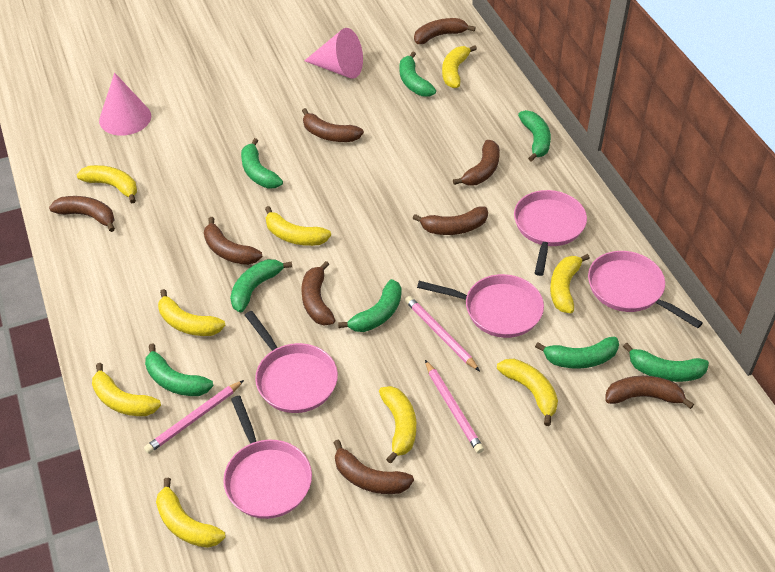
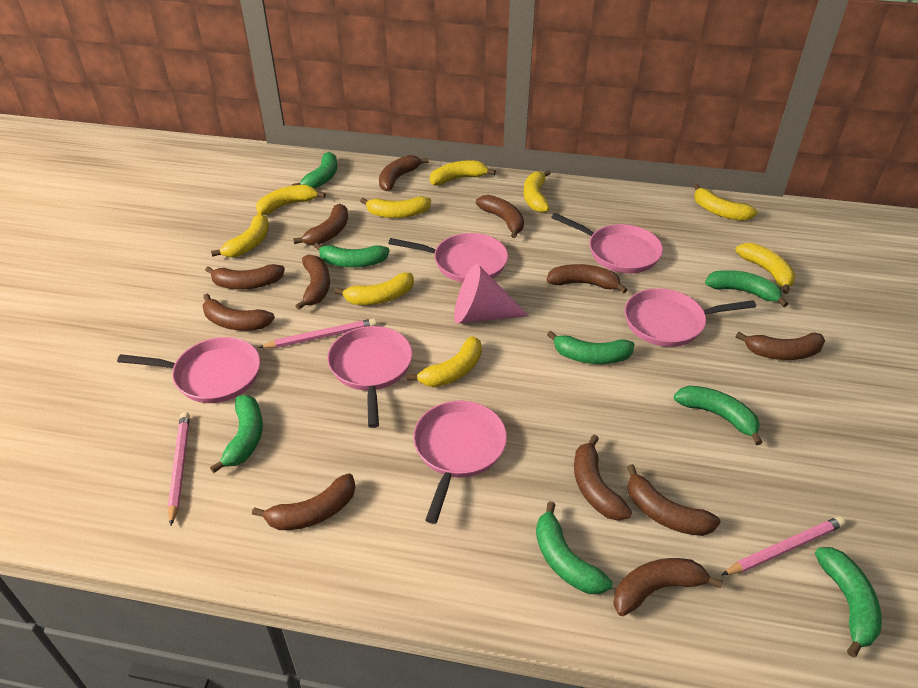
brown banana: [49,196,115,232] [204,217,262,265] [301,261,335,326] [302,108,364,142] [333,440,414,494] [413,207,488,235] [414,18,476,44] [453,140,500,186] [605,376,694,409] = 9 -> [202,293,275,331] [205,264,285,289] [252,473,356,530] [293,204,348,245] [296,254,330,310] [379,155,429,191] [476,195,524,238] [547,264,628,293] [574,435,632,521] [613,558,723,616] [627,464,721,536] [736,332,825,360] = 12
pink cone: [99,73,151,135] [304,28,363,79] = 2 -> [454,264,529,324] = 1
pink pan: [223,396,312,519] [245,311,338,413] [417,274,544,338] [514,190,587,276] [588,251,703,328] = 5 -> [117,337,260,403] [327,326,412,428] [388,233,508,283] [413,401,507,524] [551,213,663,273] [625,288,756,347] = 6

